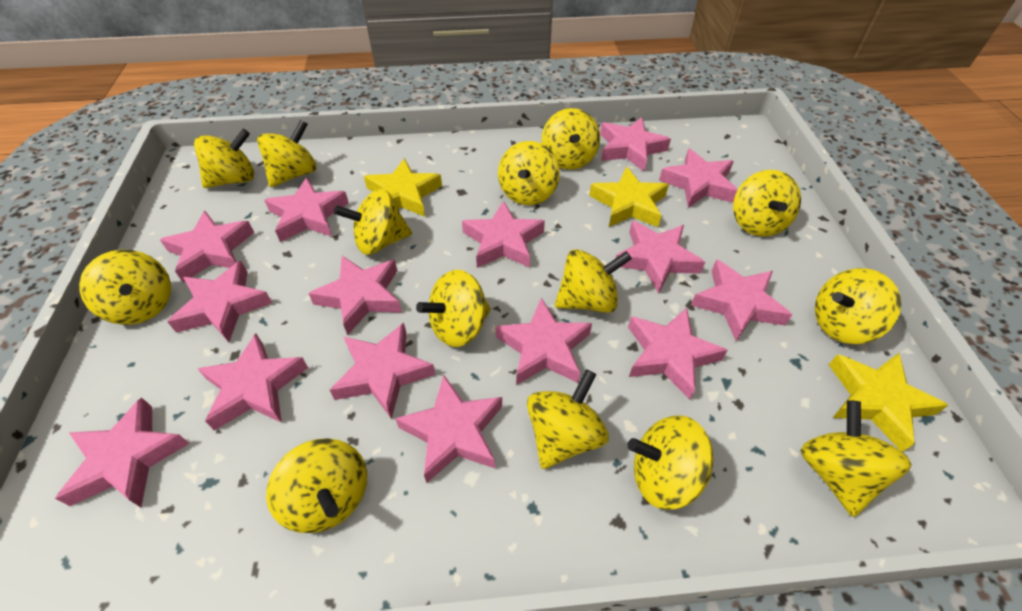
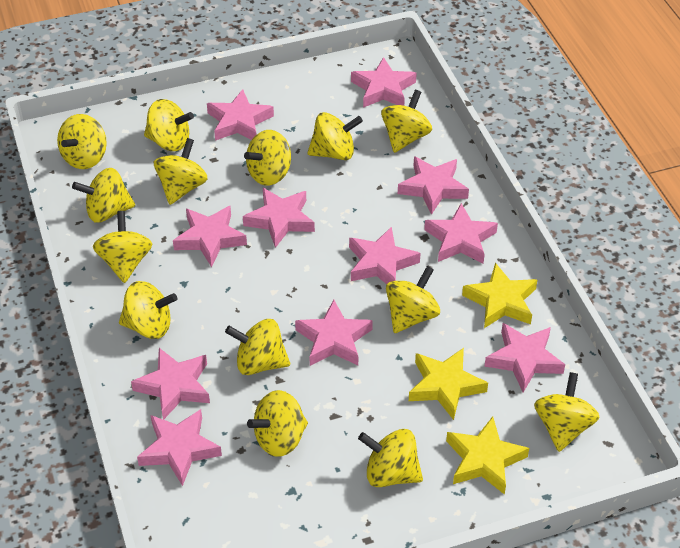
pink star: [55,397,189,507] [160,211,254,283] [167,261,272,342] [198,333,308,430] [264,178,349,242] [308,256,402,335] [330,323,435,419] [395,375,502,483] [462,201,545,268] [495,298,592,385] [600,117,671,171] [616,221,705,294] [628,308,728,400] [659,148,738,208] [691,259,792,341] = 15 -> [131,348,210,420] [137,409,222,486] [173,206,247,267] [207,89,274,141] [243,188,315,248] [295,300,373,366] [349,227,420,284] [351,57,417,108] [398,156,469,215] [424,203,498,264] [484,323,565,392] = 11

